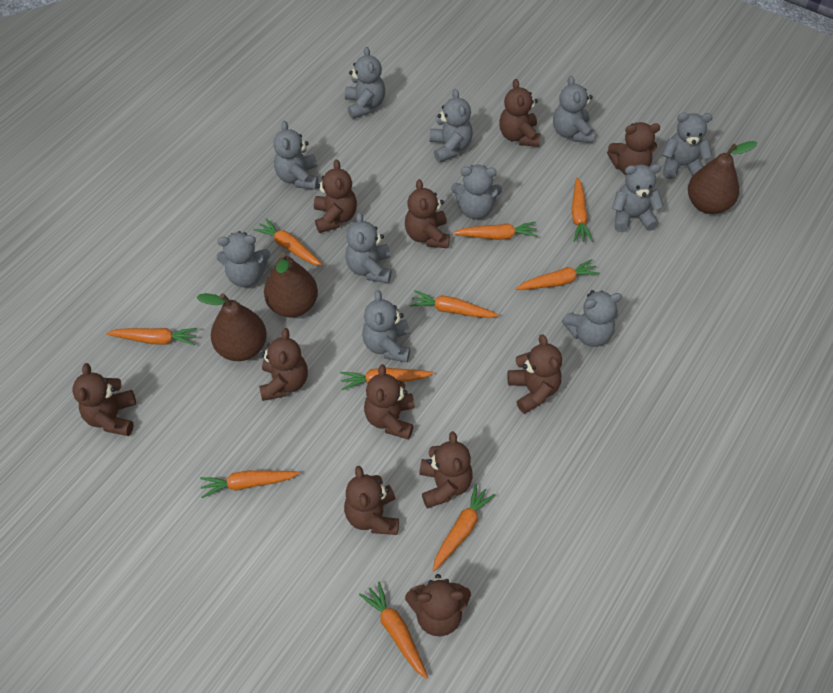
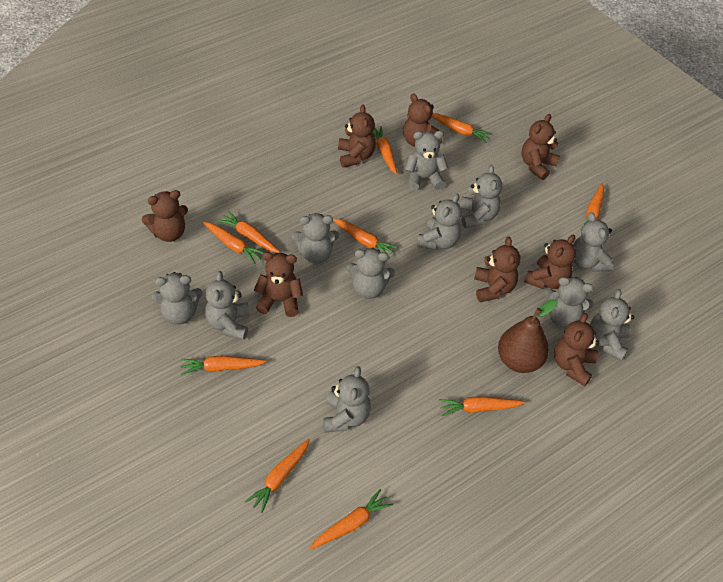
brown pear: [197,293,267,361] [264,252,318,317] [688,141,757,214] = 3 -> [498,299,558,373] = 1
brown teddy bear: [72,363,136,436] [259,328,308,401] [314,159,357,233] [344,466,399,535] [364,364,415,440] [405,179,450,248] [405,574,471,636] [419,431,473,509] [499,79,541,147] [507,334,562,414] [607,122,660,175] = 11 -> [142,190,188,242] [254,252,303,317] [338,104,376,168] [403,94,443,147] [474,237,520,302] [521,114,560,180] [524,234,576,289] [554,313,599,386] = 8

